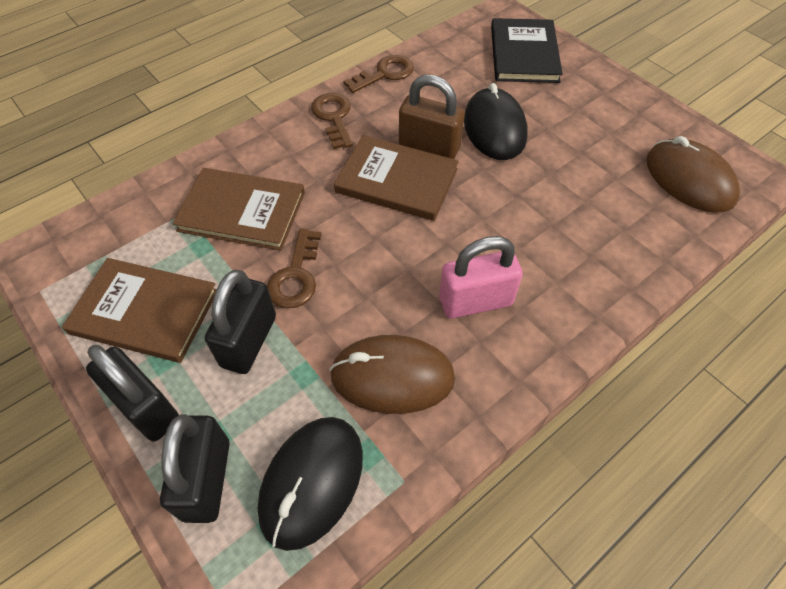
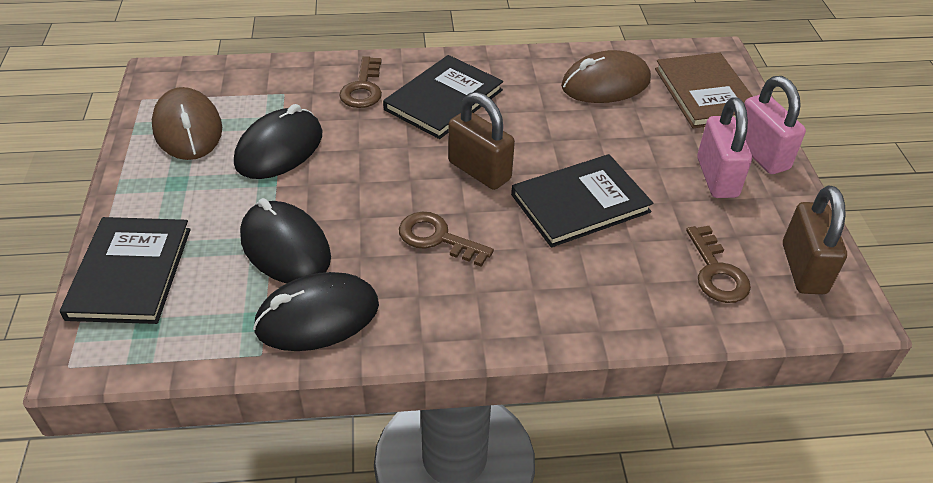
black book: [491,18,563,83] = 1 -> [60,217,190,324] [383,55,503,139] [511,154,653,248] = 3
black mouse: [258,417,363,551] [464,83,528,160] = 2 -> [234,104,322,179] [240,198,331,283] [253,272,379,351] = 3
black padlock: [86,345,179,442] [160,414,230,523] [205,270,276,374] = 3 -> none = 0
brown book: [62,258,217,363] [172,168,305,251] [334,135,459,221] = 3 -> [655,52,753,128] = 1
brown padlock: [399,75,465,159] = 1 -> [448,92,515,190] [783,186,847,294] = 2
pink padlock: [439,236,523,318] = 1 -> [697,97,752,198] [744,76,806,174] = 2

